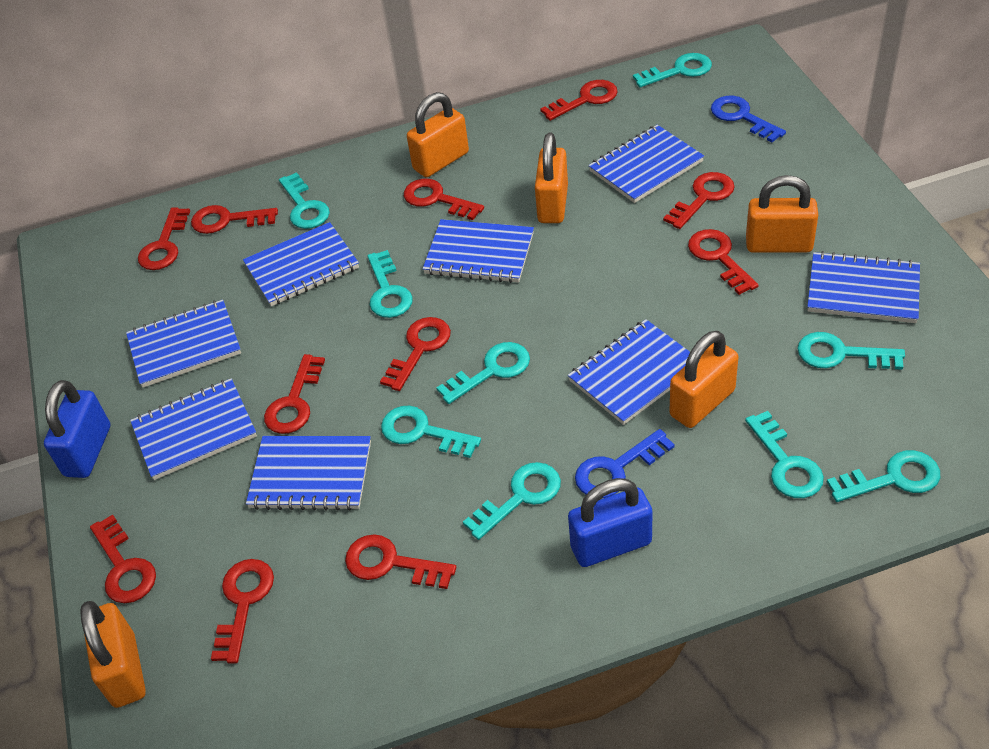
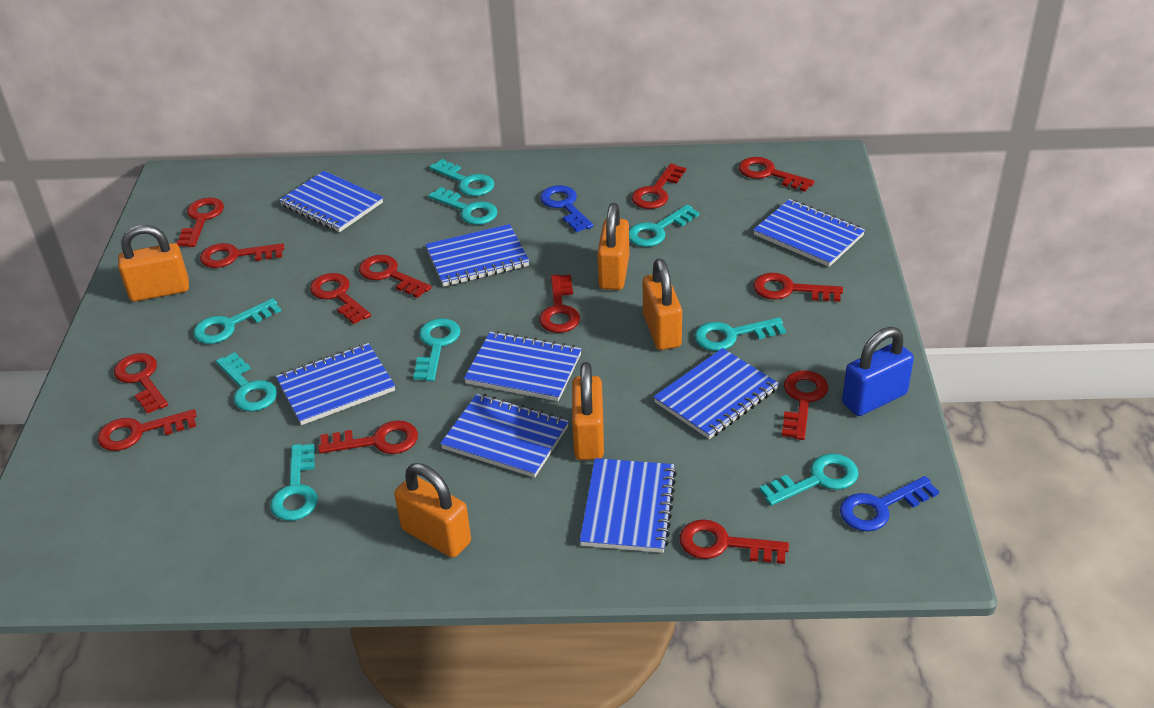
blue padlock: [44,380,110,478] [568,478,653,567] = 2 -> [842,327,914,416] = 1
red key: [90,515,156,603] [138,207,190,270] [191,205,278,234] [211,559,274,663] [264,354,325,434] [345,534,456,589] [380,317,451,391] [404,179,484,220] [540,80,618,121] [663,172,735,229] [688,229,759,295] = 11 -> [97,409,197,451] [114,353,168,414] [176,198,224,247] [200,243,284,268] [310,273,371,324] [318,420,418,454] [359,255,431,298] [539,274,580,333] [631,164,686,209] [679,519,789,564] [739,157,815,192] [753,273,843,302] [782,371,828,440] = 13

